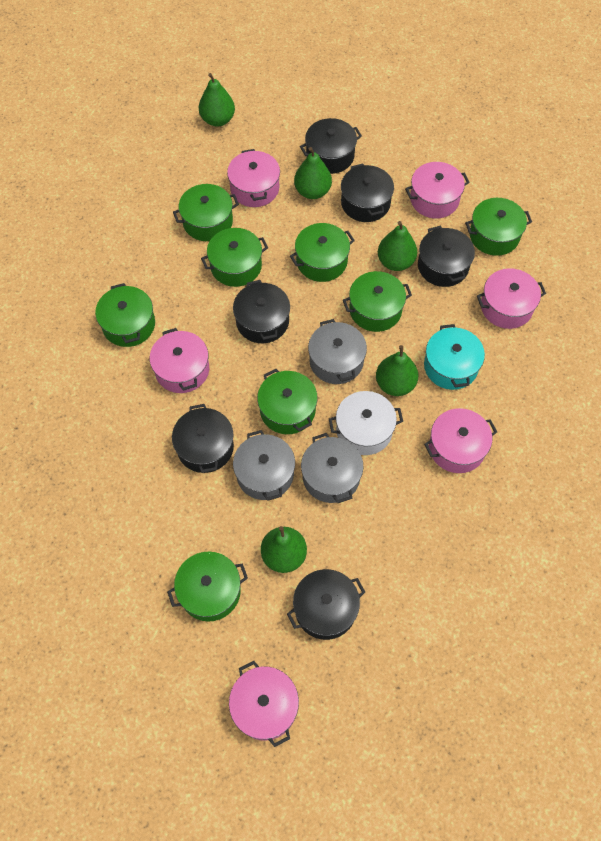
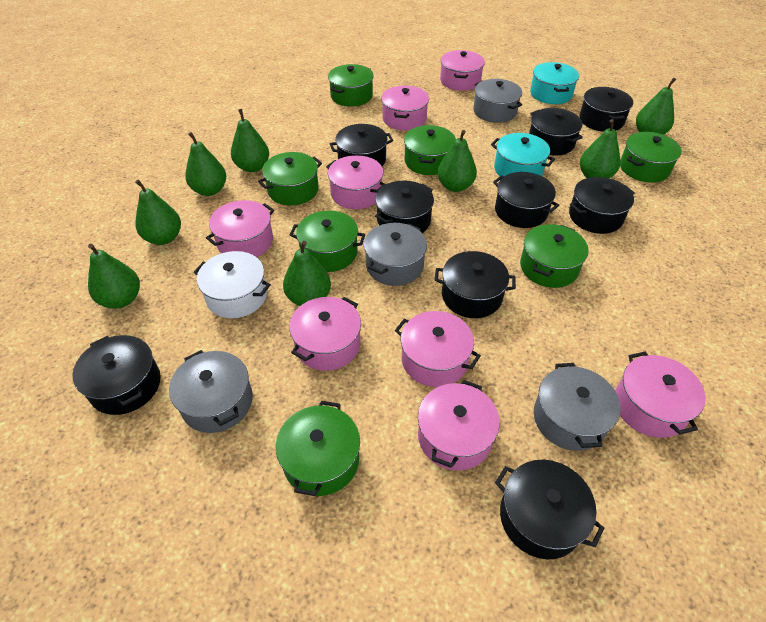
black pot: [172,404,234,473] [233,280,290,343] [287,569,365,640] [300,118,362,174] [341,164,394,222] [418,226,475,287] = 6 -> [73,335,161,415] [330,124,393,166] [375,181,434,233] [435,251,516,318] [493,172,559,228] [495,460,604,559] [529,108,583,156] [569,177,635,234] [579,87,633,132] = 9
green pear: [199,73,235,127] [261,526,307,573] [294,147,332,199] [376,345,418,396] [378,221,417,271] = 5 -> [88,244,140,309] [135,179,181,245] [185,132,226,196] [231,109,269,172] [283,241,331,306] [437,130,477,192] [580,119,620,178] [636,78,676,135] = 8
green pot: [95,283,155,347] [167,552,248,622] [173,184,239,241] [201,228,268,287] [257,369,318,434] [290,223,355,282] [343,271,412,332] [465,198,532,256] = 8 -> [258,152,322,205] [276,401,360,496] [290,210,366,272] [328,64,374,107] [404,125,456,175] [520,224,588,288] [620,132,682,183] = 7
grey pot: [233,430,295,501] [301,433,364,503] [308,319,367,384] = 3 -> [169,350,253,433] [364,223,427,286] [473,79,522,123] [534,363,620,451] = 4
pink pot: [150,328,209,393] [227,149,280,207] [229,661,299,747] [405,162,470,218] [424,408,497,473] [477,268,546,329] = 6 -> [206,200,274,257] [289,297,361,371] [326,155,386,209] [381,85,429,131] [395,311,481,387] [418,380,500,471] [440,50,485,91] [615,352,706,438] = 8
turquoise pot: [424,324,485,390] = 1 -> [491,133,555,176] [530,62,579,104] = 2

